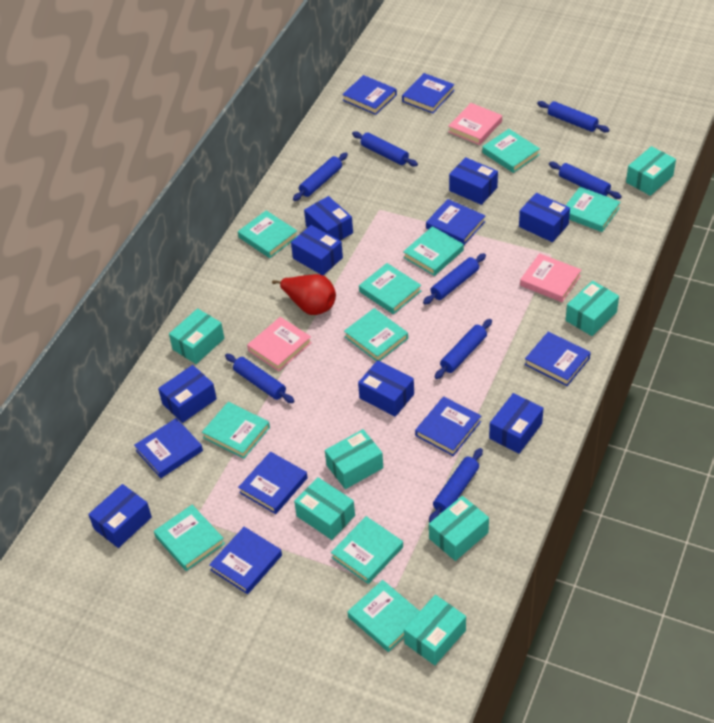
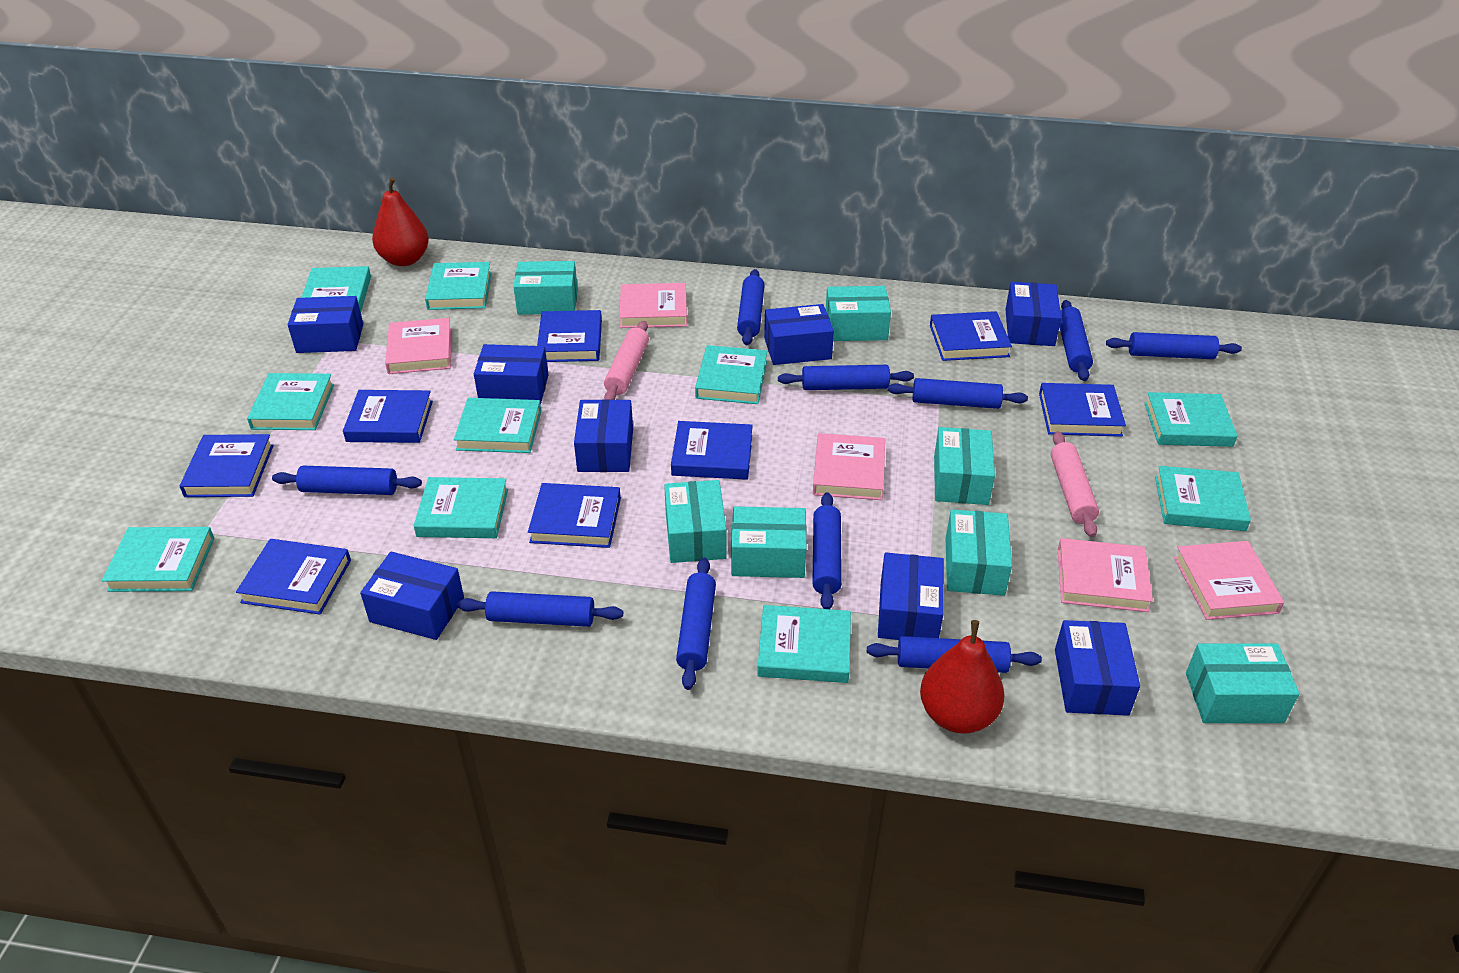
blue rolling pin: [225,354,294,403] [293,152,348,201] [352,131,418,166] [423,253,486,305] [429,448,483,522] [434,319,492,379] [537,101,610,132] [549,162,622,199] = 8 -> [272,466,422,495] [457,591,623,627] [676,558,716,690] [737,269,765,345] [778,365,914,390] [812,492,842,609] [867,636,1042,673] [888,378,1028,409] [1060,300,1093,381] [1106,332,1242,359] = 10
pink book: [247,317,312,371] [448,103,502,145] [520,253,581,302] = 3 -> [385,318,452,374] [619,283,687,328] [813,433,885,500] [1058,538,1153,612] [1174,541,1284,620] = 5
pink rolling pin: none = 0 -> [604,321,649,400] [1051,431,1099,537] = 2
red pear: [272,274,336,315] = 1 -> [372,177,429,266] [920,620,1005,734] = 2

